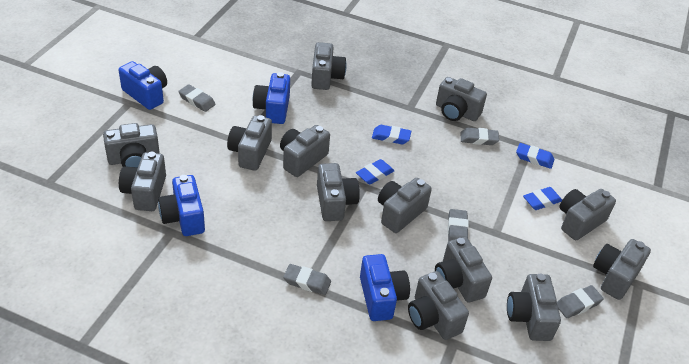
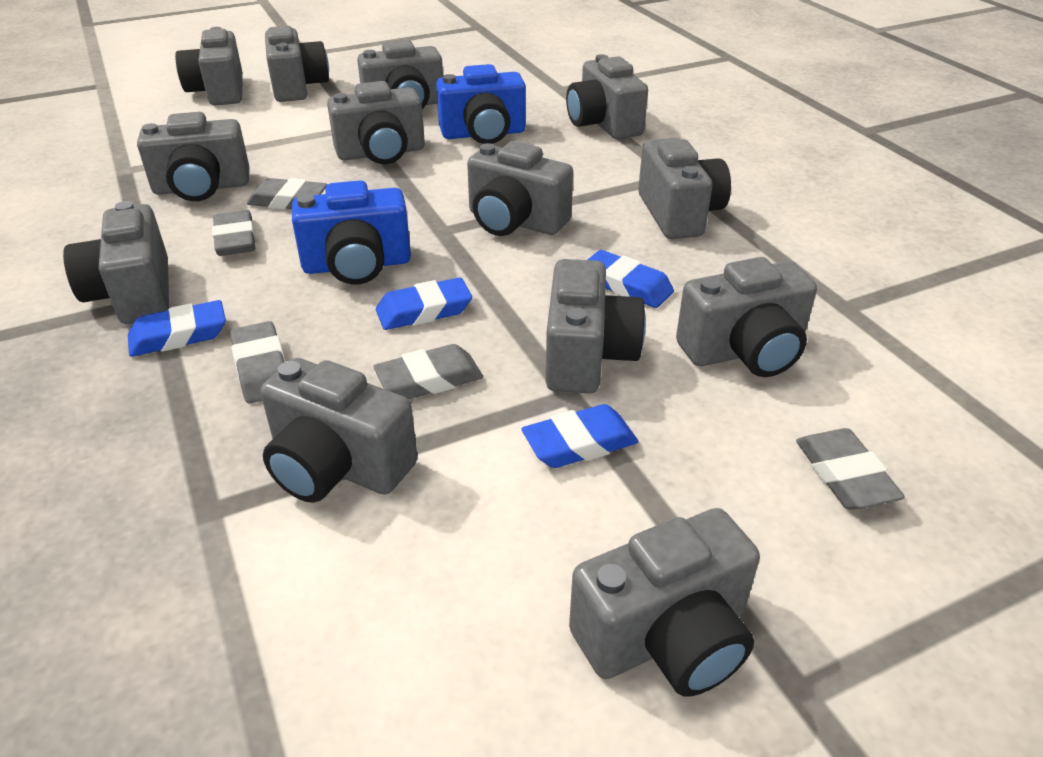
blue camera: [119,61,167,110] [158,175,205,236] [253,72,290,124] [360,254,410,321] = 4 -> [292,180,411,284] [436,64,526,144] = 2

